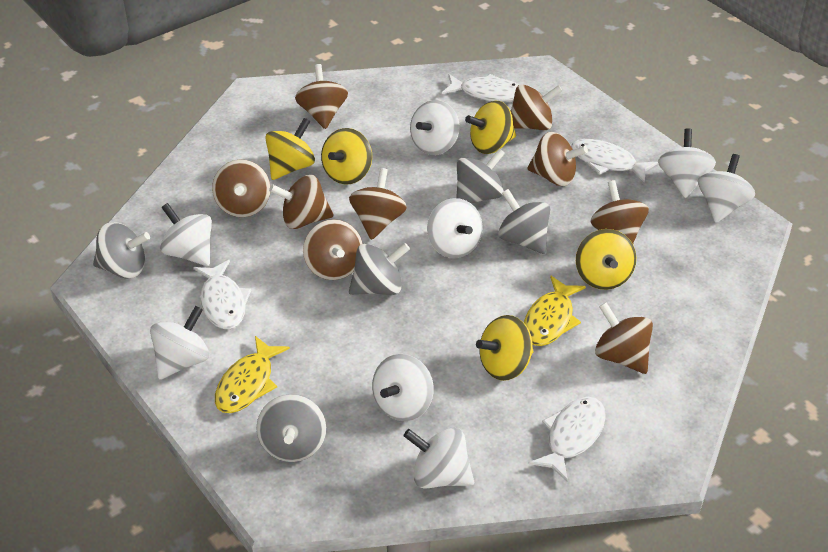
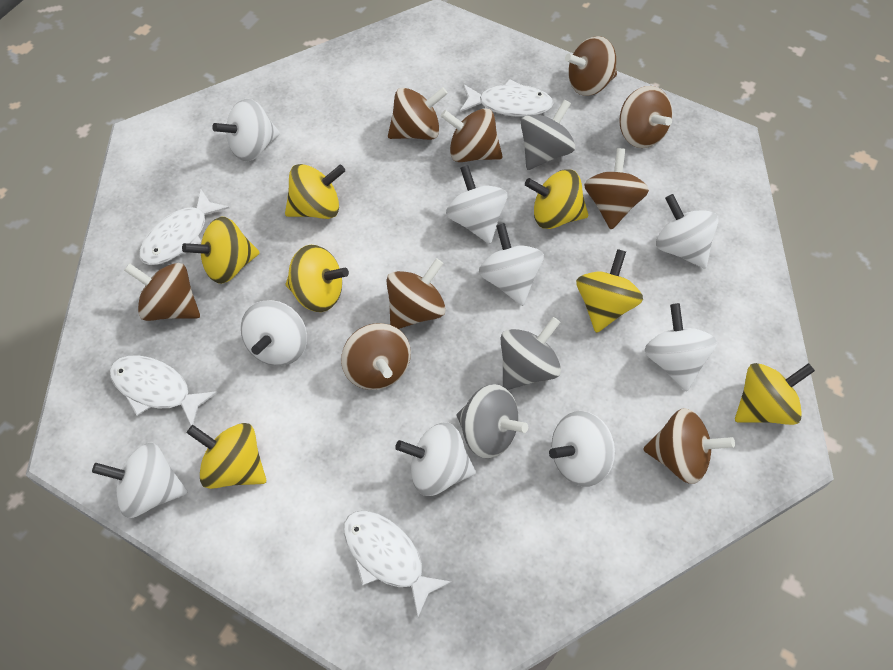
grey spinning top: [93,222,150,279] [256,394,326,462] [349,243,410,295] [456,149,505,204] [498,189,550,254] = 5 -> [457,384,528,458] [501,317,561,390] [521,99,575,170] = 3
white spinning top: [150,306,209,380] [160,203,212,266] [372,354,434,421] [403,428,474,489] [410,100,460,155] [427,198,483,258] [658,128,716,198] [698,154,755,223] = 8 -> [92,443,188,518] [212,98,280,162] [241,300,307,366] [395,422,476,496] [446,165,507,244] [479,223,544,306] [549,411,615,487] [645,303,717,391] [656,194,719,268] = 9
yellow fish: [215,336,290,413] [524,276,586,346] = 2 -> none = 0
yellow spinning top: [265,118,315,180] [321,128,372,184] [465,101,516,154] [476,315,534,381] [576,229,636,290] = 5 -> [182,217,260,284] [187,423,266,489] [285,164,345,219] [285,245,349,312] [525,169,588,229] [576,249,643,333] [735,363,815,425] = 7

